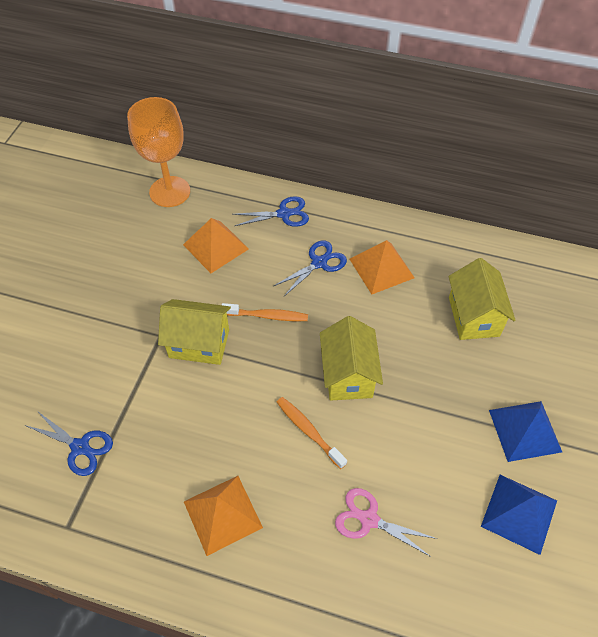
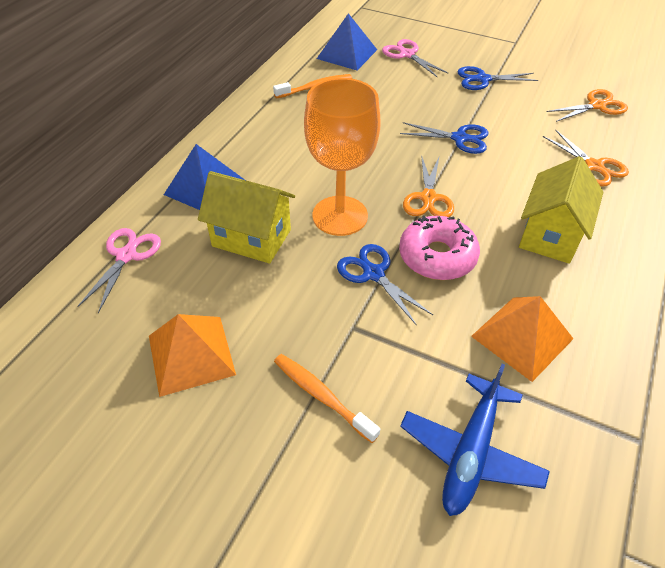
blue plane: none = 0 -> [400,364,550,516] = 1
orange pyramid: [183,218,249,273] [184,476,263,556] [350,240,415,294] = 3 -> [149,314,236,397] [471,296,573,382] = 2
orange scissors: none = 0 -> [403,155,454,217] [542,129,629,187] [546,89,628,122] = 3
pink donut: none = 0 -> [399,215,480,280] = 1
pink scissors: [335,488,437,557] = 1 -> [77,228,161,313] [382,39,448,77] = 2
yellow house: [158,299,231,365] [320,316,383,401] [449,258,515,340] = 3 -> [198,171,295,264] [519,156,603,264] = 2

